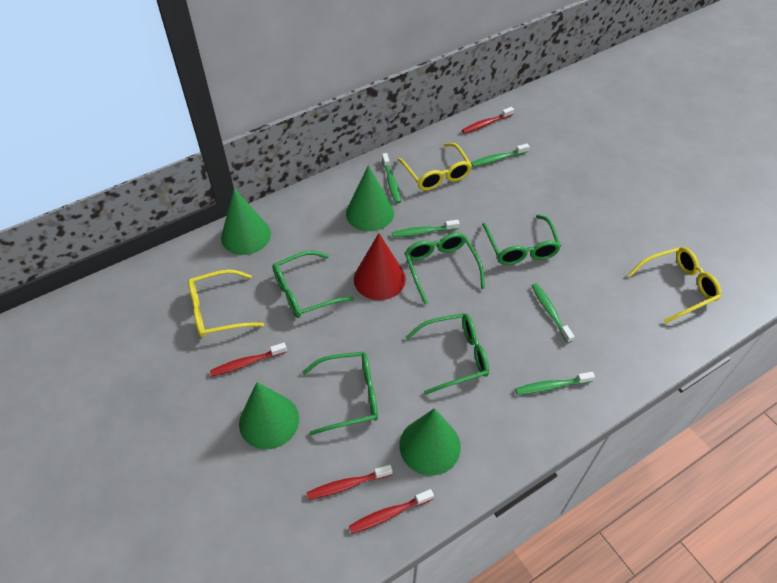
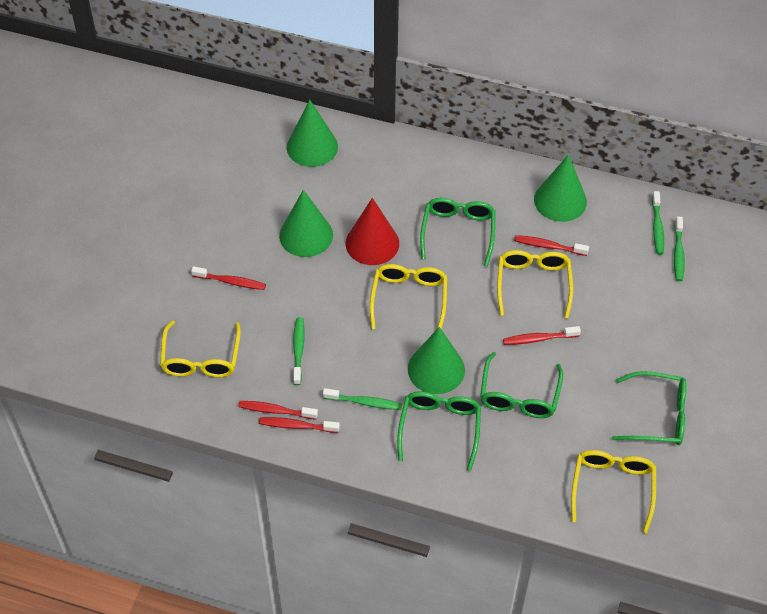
green glasses: [272,251,354,318] [302,351,378,435] [405,233,485,305] [406,313,489,395] [482,215,561,265] = 5 -> [397,391,481,471] [420,198,496,267] [480,352,563,418] [612,371,687,445] = 4
green toothbrush: [382,153,401,203] [392,220,460,237] [471,144,530,167] [515,372,595,395] [532,283,574,343] = 5 -> [293,317,305,385] [323,388,402,410] [652,191,664,255] [674,216,685,281] = 4
red toothbrush: [210,343,287,377] [307,465,392,500] [349,489,434,534] [462,107,514,134] = 4 -> [191,266,266,290] [238,401,318,420] [259,417,340,433] [503,326,581,345] [514,235,589,256] = 5
yellow glasses: [188,269,264,338] [397,143,472,191] [628,247,721,323] = 3 -> [160,321,241,377] [370,264,447,329] [497,250,573,318] [571,450,656,534] = 4

